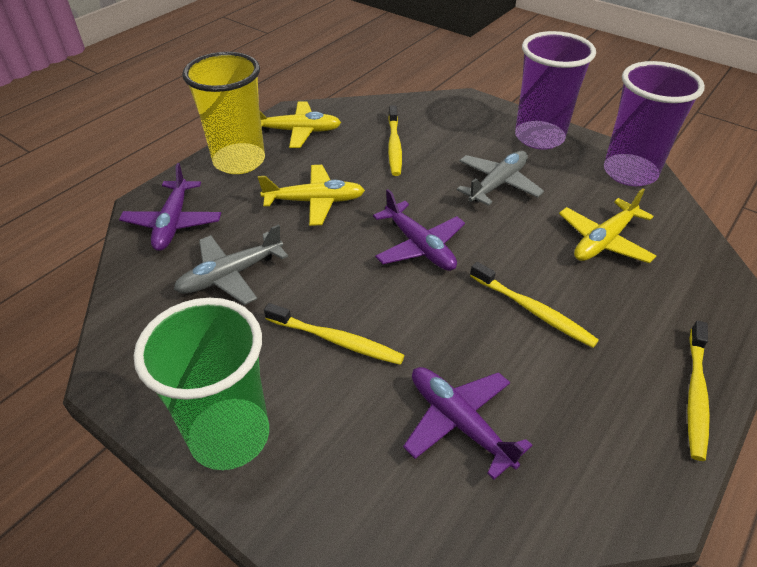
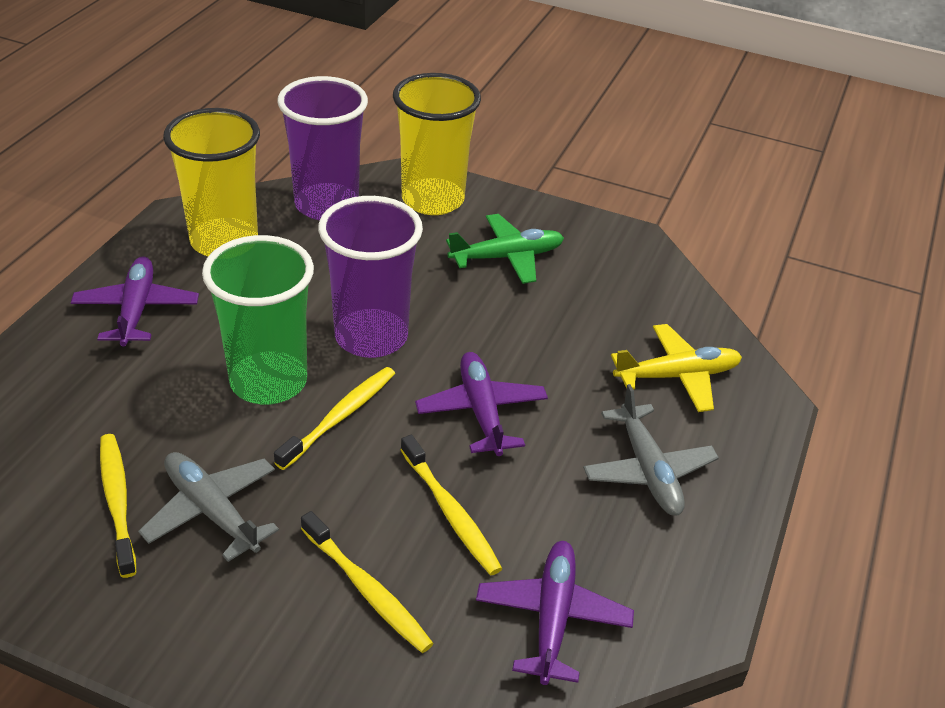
green plane: none = 0 -> [446,214,564,284] = 1
yellow cup: [182,52,265,174] = 1 -> [163,108,260,256] [393,73,481,215] = 2
yellow plane: [258,165,365,226] [260,101,341,148] [559,188,656,263] = 3 -> [611,324,742,412] = 1

